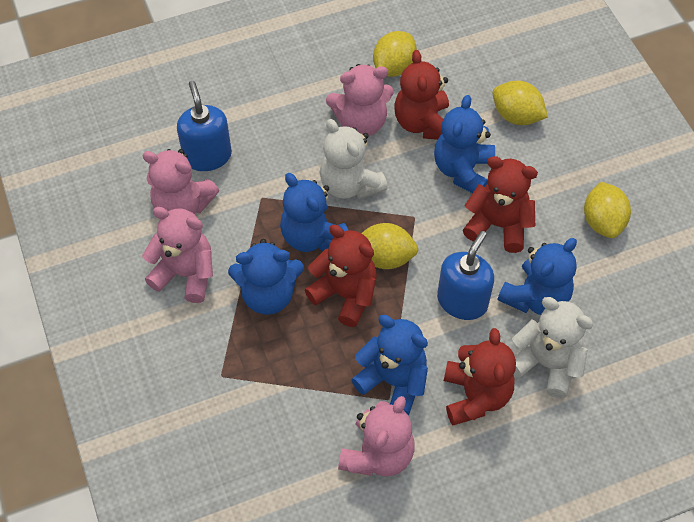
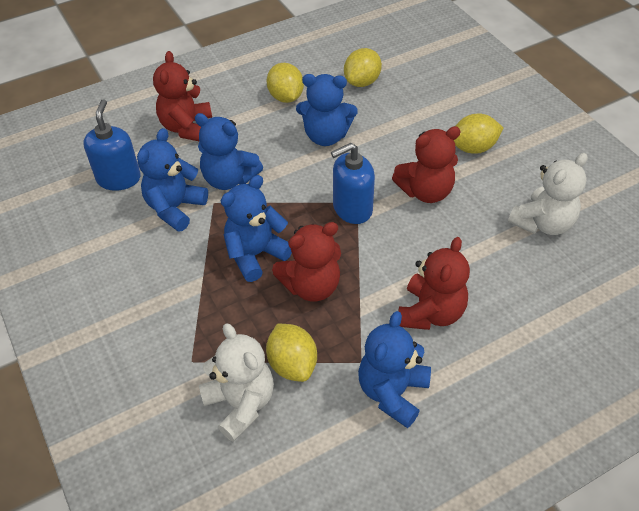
pink teddy bear: [142,207,213,303] [143,149,219,214] [326,64,394,136] [338,396,415,476] = 4 -> none = 0

